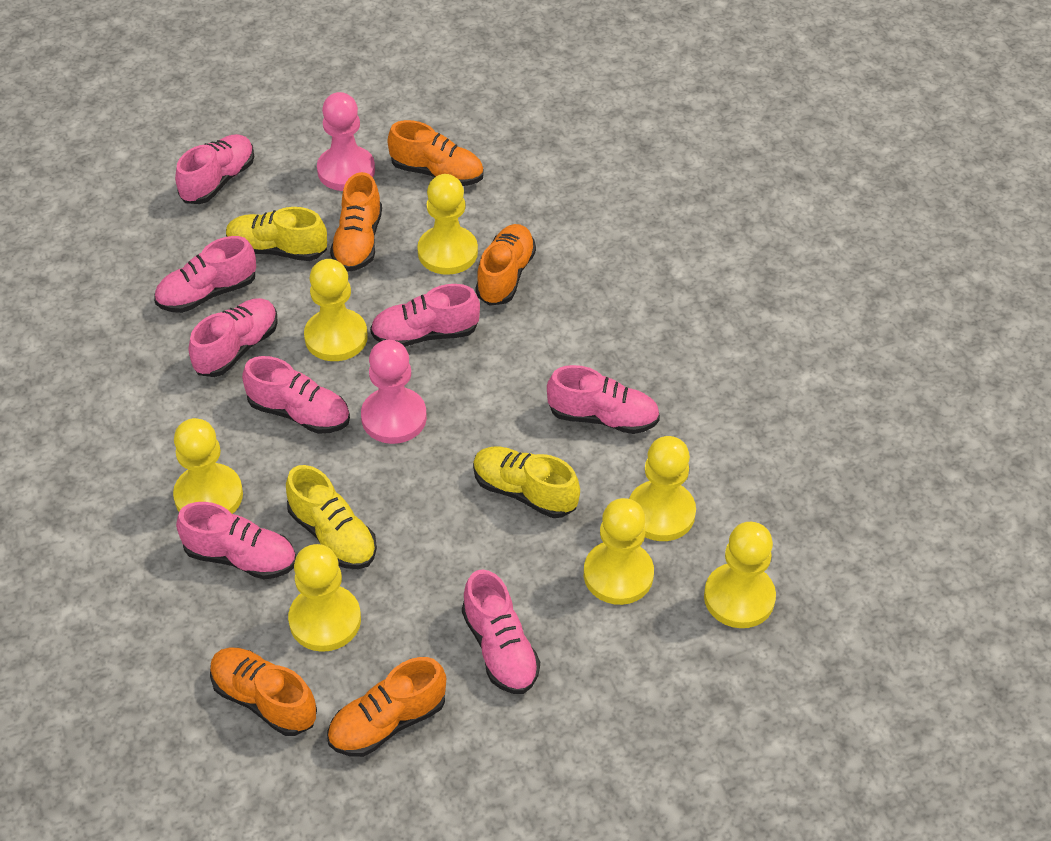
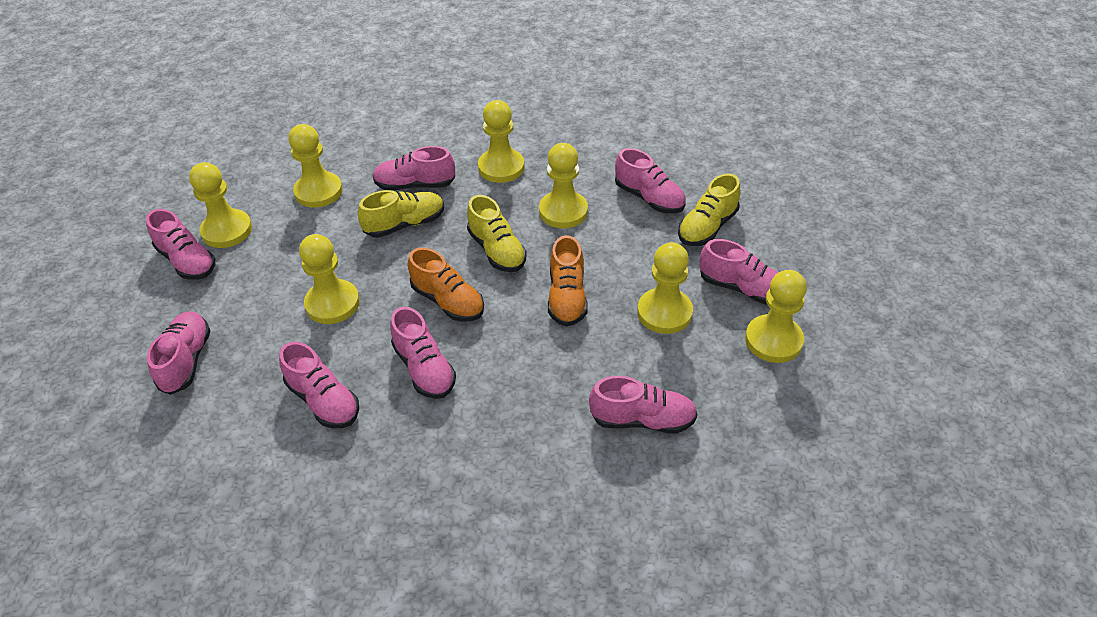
orange shoe: [210,647,317,736] [327,657,446,757] [330,172,382,272] [388,120,484,186] [475,224,536,306] = 5 -> [408,248,484,322] [548,235,588,327] = 2
pink pawn: [317,92,375,191] [361,340,427,444] = 2 -> none = 0

